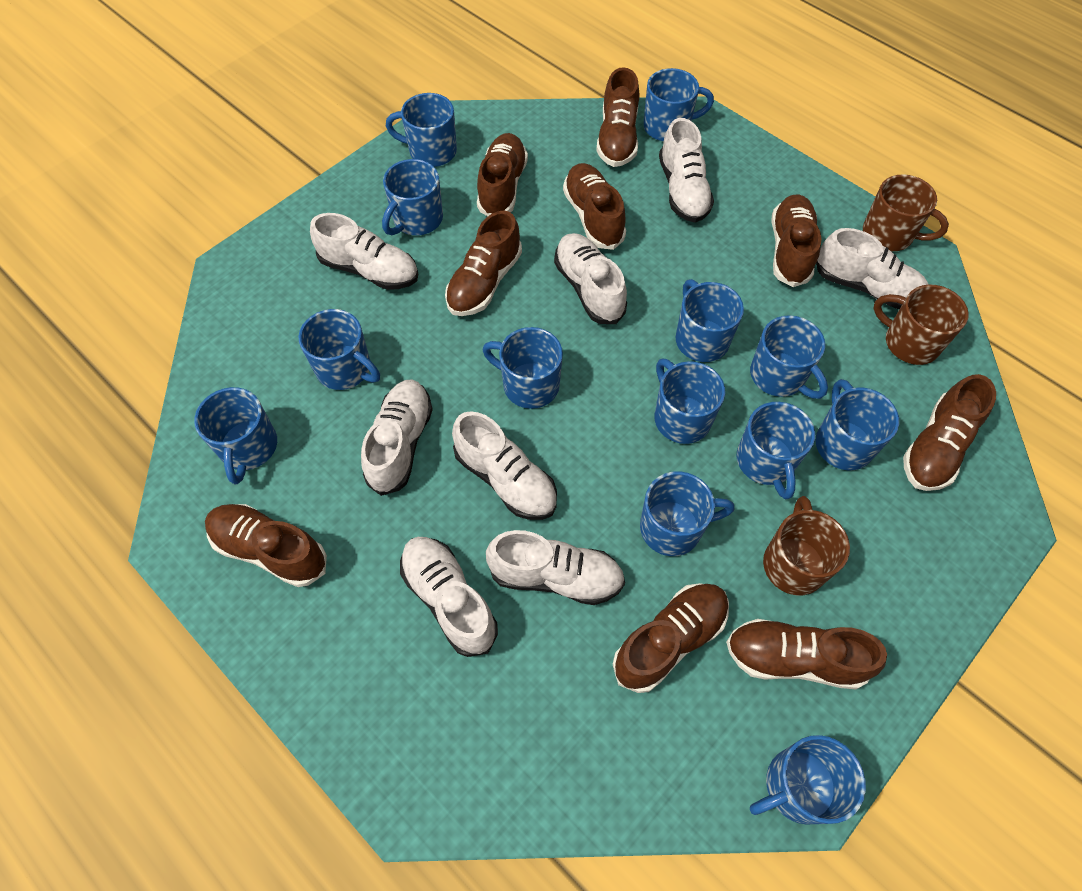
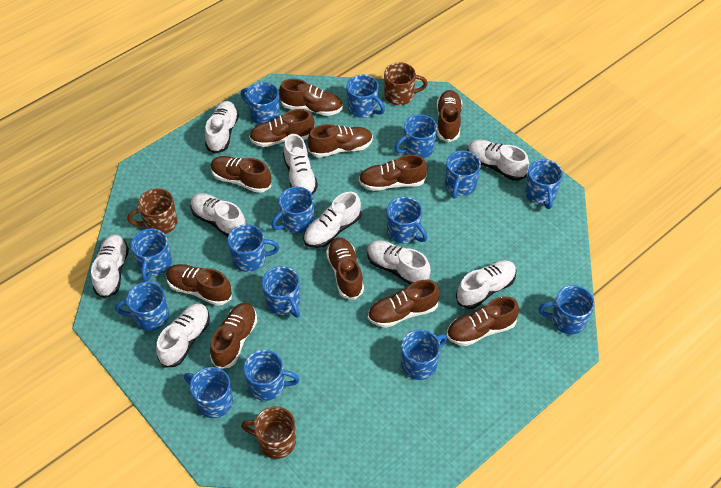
blue mug: [194,387,277,484] [299,309,380,390] [382,159,443,235] [386,93,457,167] [483,327,563,409] [640,471,734,556] [643,68,714,141] [655,359,725,444] [676,279,744,362] [736,402,815,499] [750,315,828,399] [750,735,866,824] [816,379,899,470] = 13 -> [115,282,169,331] [131,228,172,282] [184,367,233,418] [228,224,279,272] [241,82,280,124] [243,350,300,401] [262,266,300,318] [271,187,314,233] [347,75,385,118] [387,197,428,243] [395,114,437,158] [401,330,447,380] [445,150,481,199] [525,159,563,209] [538,285,595,335] = 15
brown shoe: [205,504,327,587] [445,210,522,316] [477,133,528,216] [563,163,626,250] [596,67,639,167] [613,583,729,693] [726,619,887,689] [771,194,821,287] [903,374,996,491] = 9 -> [166,264,232,306] [210,156,271,193] [210,302,257,369] [249,109,315,147] [279,79,343,116] [308,124,373,158] [326,237,364,300] [359,155,427,191] [368,280,440,328] [437,90,462,142] [447,296,519,346] = 11
white shoe: [310,213,418,290] [361,380,433,496] [400,537,498,657] [452,411,557,520] [486,530,625,605] [554,233,627,324] [659,118,714,223] [816,228,928,309] = 8 -> [91,234,129,298] [156,303,210,368] [190,193,246,237] [205,101,239,154] [283,134,318,195] [303,192,361,248] [367,240,431,285] [456,260,517,309] [468,140,529,181] = 9

